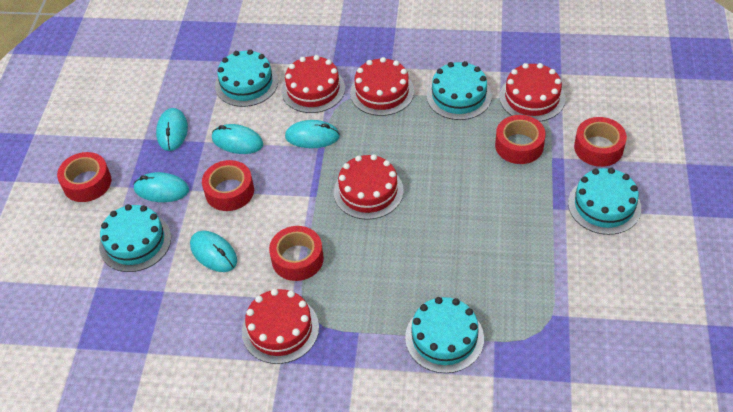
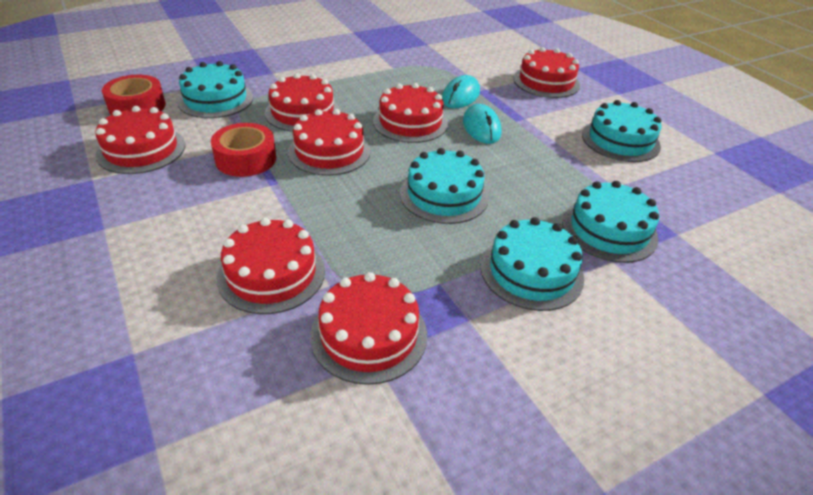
red cake: [242,289,319,364] [281,55,345,113] [334,154,404,220] [350,57,414,116] [499,63,565,122] = 5 -> [95,106,185,174] [217,218,325,314] [265,73,340,132] [288,109,371,176] [310,272,427,385] [373,83,448,143] [513,47,580,98] = 7
red tape: [57,152,111,202] [202,160,254,211] [269,226,324,281] [495,115,546,164] [574,117,627,167] = 5 -> [102,75,166,115] [211,123,276,177] = 2
turquoise mouse: [133,172,189,202] [156,108,188,151] [190,231,237,272] [212,124,263,154] [285,120,340,148] = 5 -> [442,75,480,108] [463,104,502,144] = 2

